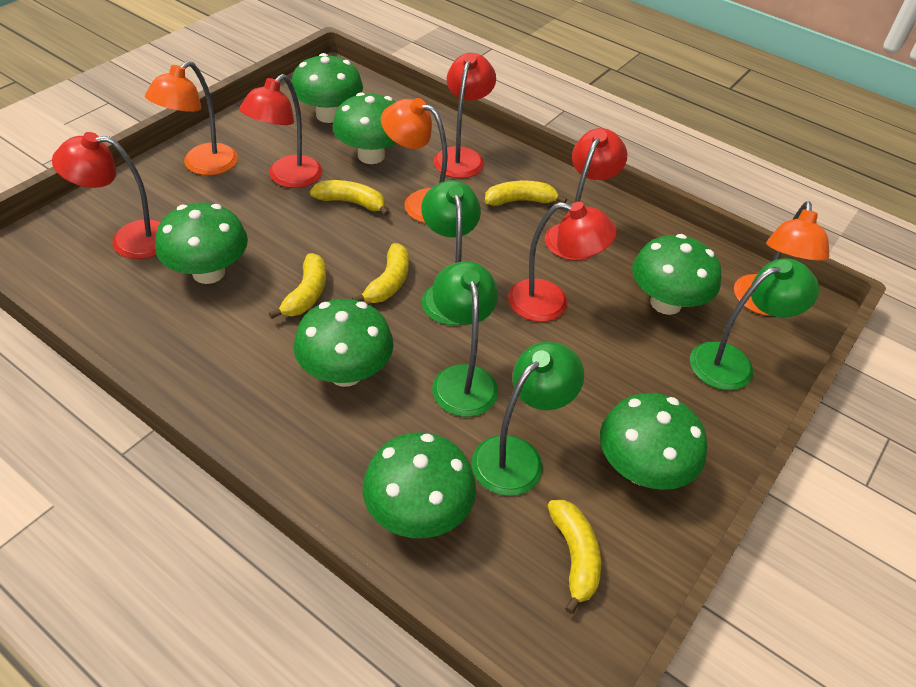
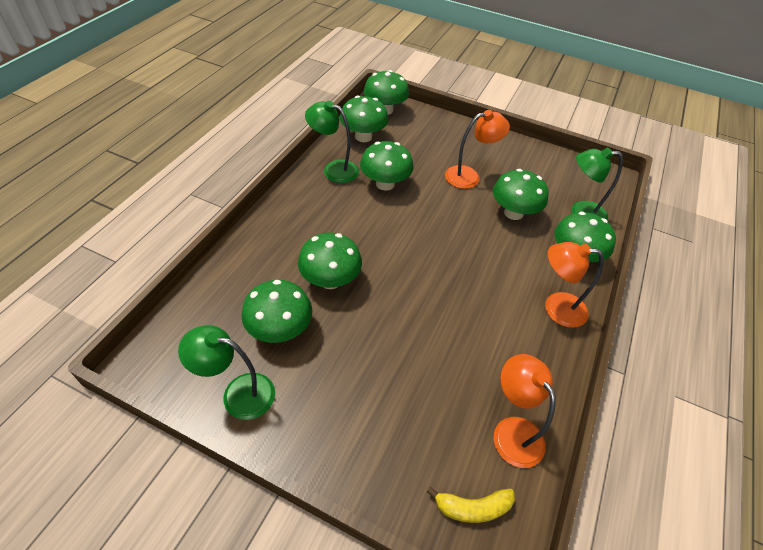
green lamp: [421,180,481,325] [432,261,498,417] [472,342,584,496] [690,258,819,390] = 4 -> [178,325,275,420] [305,101,359,183] [571,148,623,221] = 3
red lamp: [52,132,160,259] [239,74,322,188] [434,53,496,178] [508,202,617,322] [545,128,627,261] = 5 -> none = 0
yellow banana: [269,253,326,319] [310,180,390,216] [352,243,409,303] [485,181,567,206] [547,500,601,614] = 5 -> [427,487,515,523] = 1

